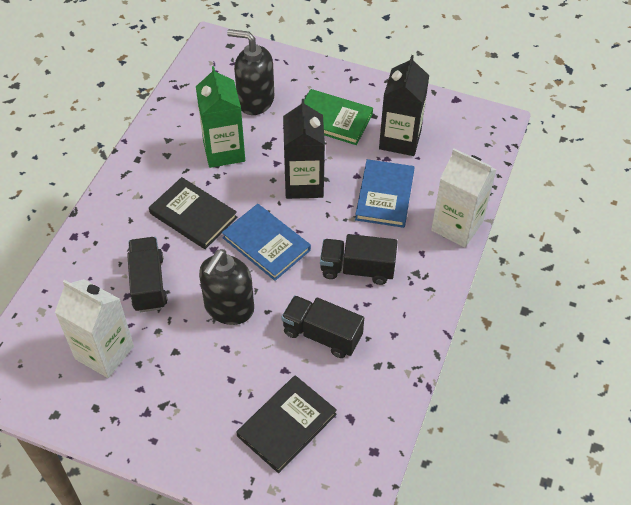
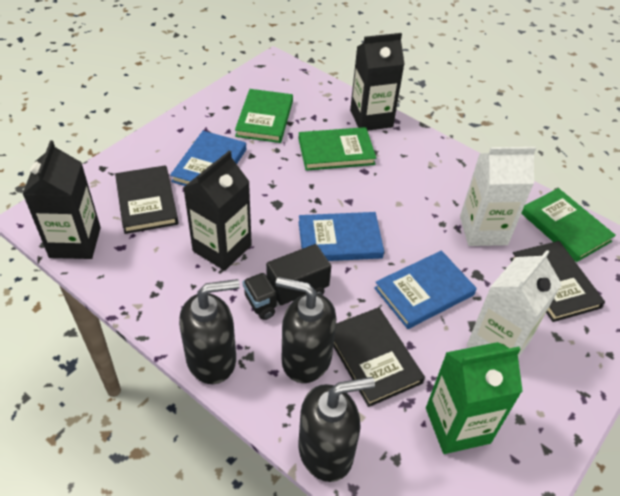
black book: [149,177,237,249] [236,375,337,473] = 2 -> [115,165,179,234] [333,307,425,407] [510,241,605,322] = 3
black carton: [283,99,325,199] [379,55,429,156] = 2 -> [22,141,101,259] [183,151,252,271] [350,33,404,131] = 3
black soap dispenser: [199,249,254,325] [227,29,274,115] = 2 -> [179,279,240,384] [276,277,336,383] [299,377,375,482] = 3
black truck: [127,237,167,312] [281,295,364,358] [320,234,398,285] = 3 -> [243,244,331,320] = 1
blue book: [222,204,311,281] [355,159,414,228] = 2 -> [170,131,246,186] [299,212,384,261] [374,251,477,329] = 3
green book: [304,89,373,145] = 1 -> [235,89,293,143] [299,127,376,171] [521,188,616,262] = 3

